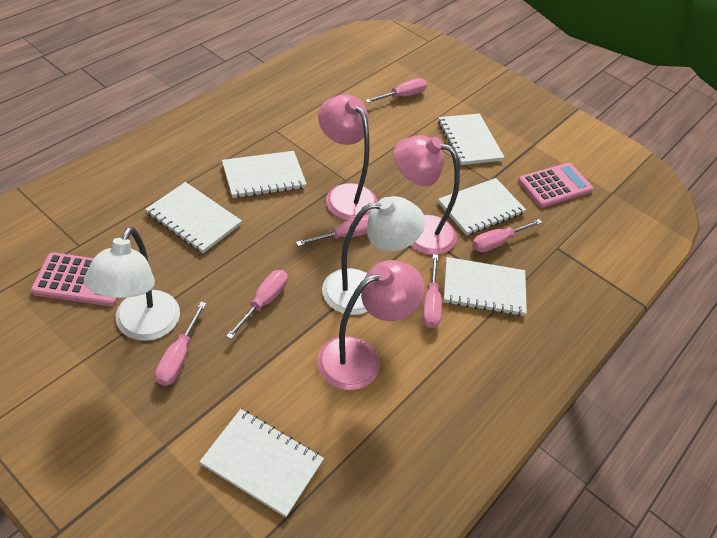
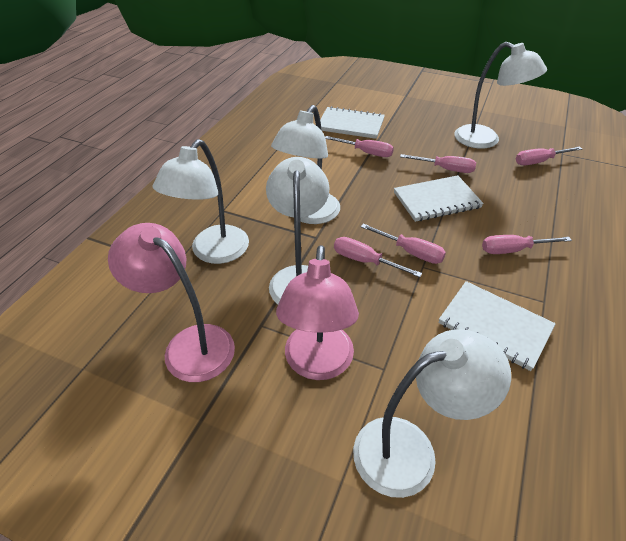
pink calculator: [31,252,118,306] [518,163,594,208] = 2 -> none = 0
pink lamp: [317,260,425,390] [318,94,378,221] [394,135,460,255] = 3 -> [108,223,235,382] [276,245,359,380] = 2
white lamp: [84,227,180,341] [322,196,425,315] = 2 -> [153,139,249,264] [266,157,329,304] [271,105,340,224] [353,329,511,498] [455,42,547,149] = 5
white notebook: [145,182,242,253] [199,409,324,517] [222,151,307,198] [438,114,505,165] [438,178,526,236] [444,257,527,316] = 6 -> [320,106,385,139] [394,175,484,222] [439,281,556,371] = 3

